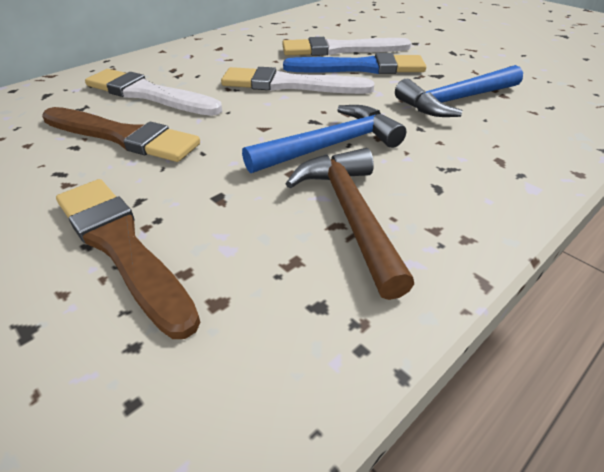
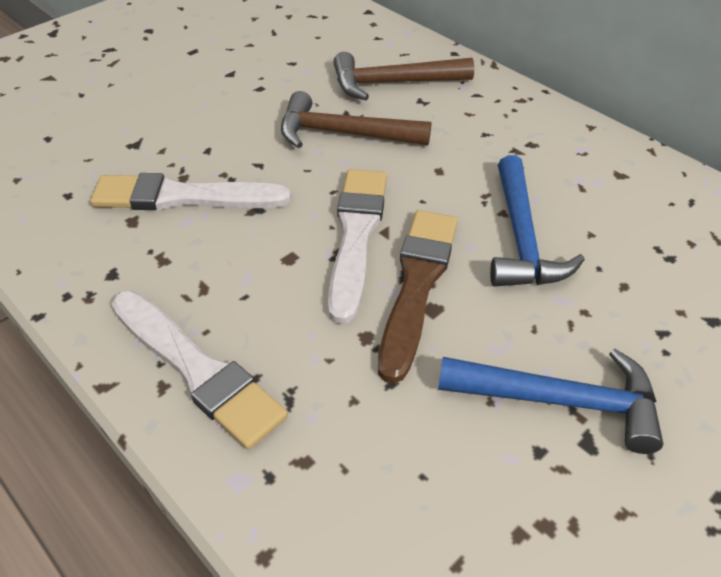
blue brush: [283,53,426,74] = 1 -> none = 0
brown brush: [42,107,200,162] [56,179,200,339] = 2 -> [378,210,458,383] = 1
brown hammer: [285,148,414,300] = 1 -> [281,91,432,148] [333,52,474,100] = 2

